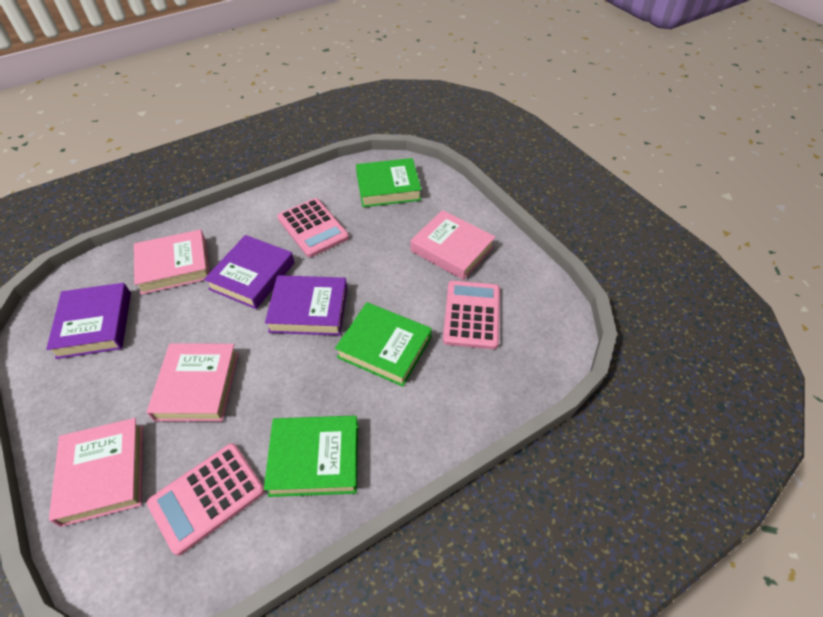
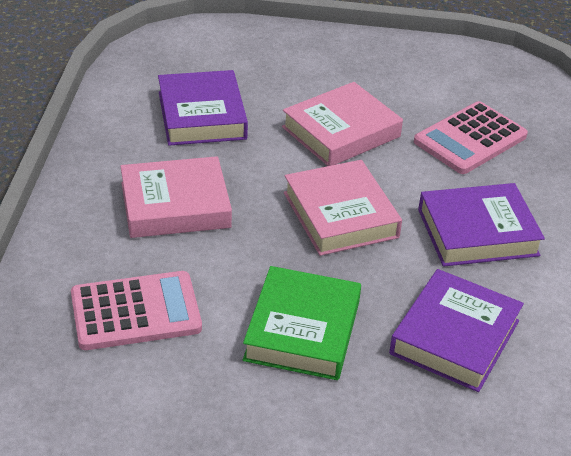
green book: [264,416,358,497] [335,302,432,387] [356,158,422,207] = 3 -> [243,266,361,380] = 1
pink book: [49,418,143,527] [134,229,210,295] [147,343,239,422] [410,210,495,280] = 4 -> [120,156,232,238] [282,82,403,166] [284,160,402,256] = 3
pink calculator: [147,443,265,556] [277,198,349,257] [443,281,500,349] = 3 -> [71,271,202,350] [414,101,528,174] = 2

